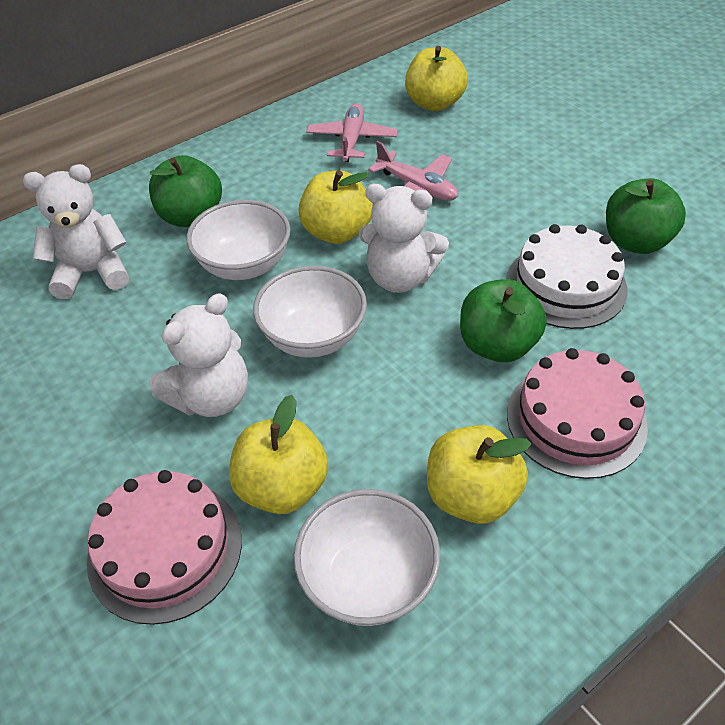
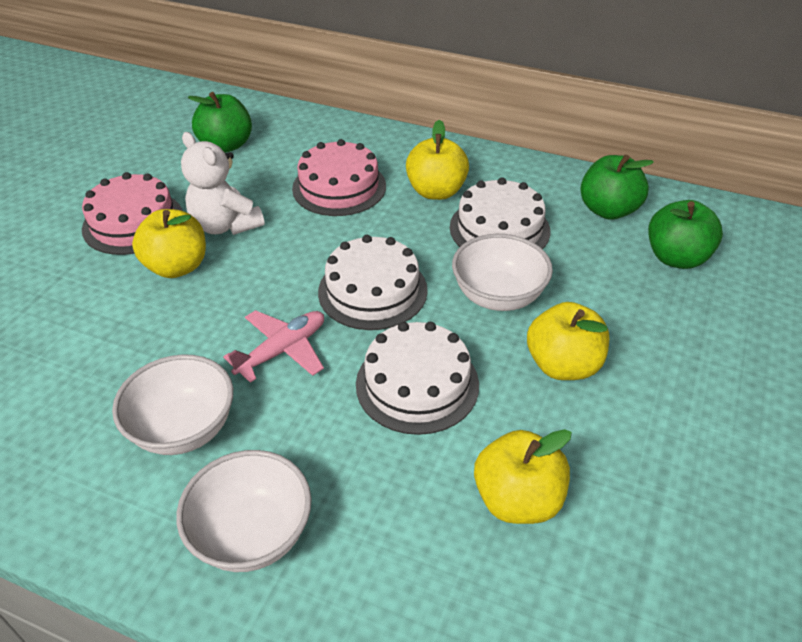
pink plane: [306,103,398,162] [368,141,458,201] = 2 -> [223,310,324,383] = 1
white cake: [507,224,628,329] = 1 -> [318,235,428,330] [356,322,479,435] [450,177,550,249] = 3
white teddy bear: [23,164,129,299] [149,293,248,417] [359,184,449,293] = 3 -> [181,132,265,235] = 1

